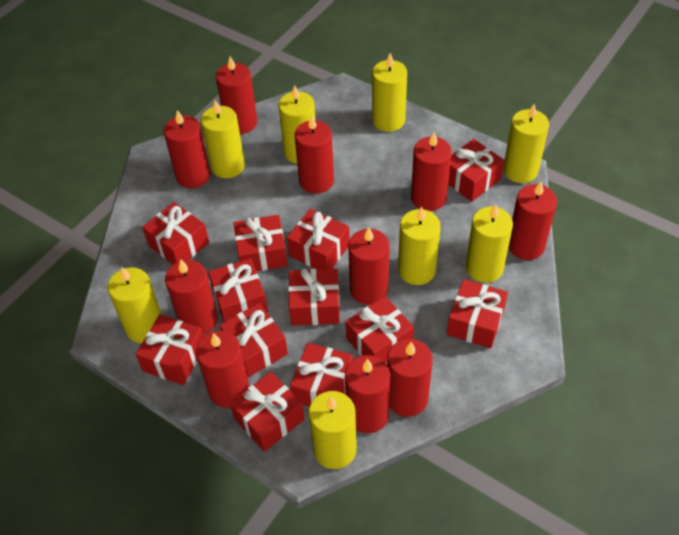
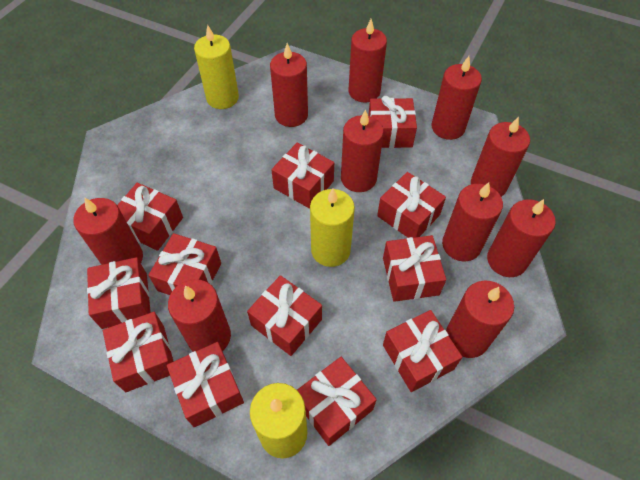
yellow candle: [107,267,162,344] [201,100,245,178] [278,85,316,164] [309,391,357,469] [372,53,407,132] [398,206,441,285] [466,204,513,283] [503,104,549,183] = 8 -> [194,25,239,109] [250,383,307,459] [310,188,355,267] = 3

